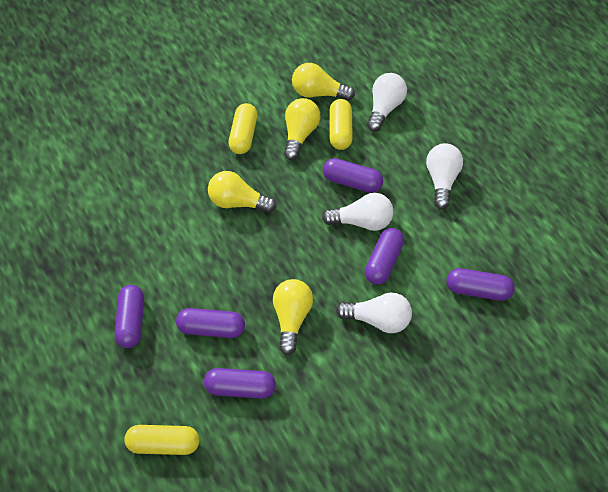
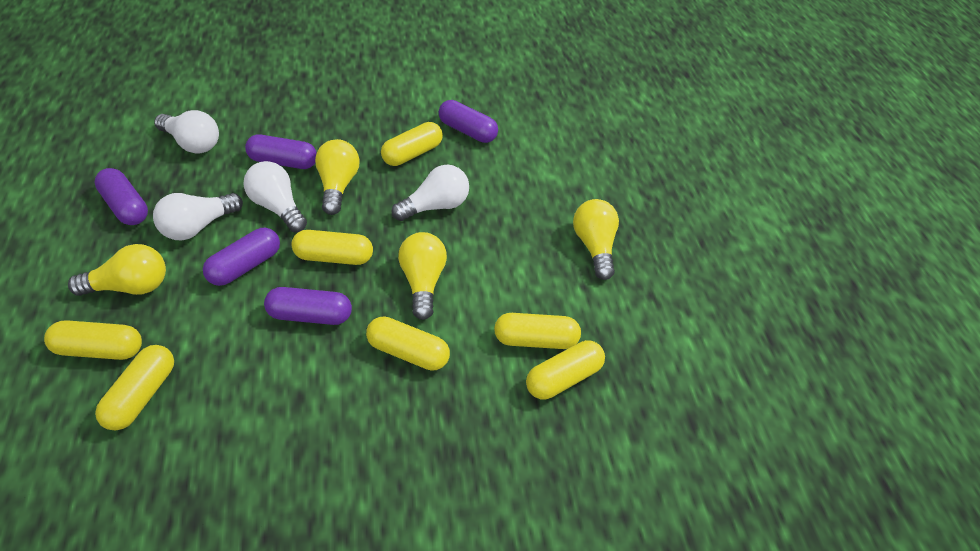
purple capsule: [115,285,144,348] [176,308,245,338] [204,368,276,399] [323,158,383,193] [365,228,404,285] [447,268,515,301] = 6 -> [94,168,148,225] [203,228,280,286] [245,134,317,169] [264,287,352,325] [439,100,498,143] = 5
yellow capsule: [124,425,199,455] [229,103,257,154] [329,99,353,150] = 3 -> [44,320,142,360] [95,345,174,431] [291,230,373,265] [366,316,450,371] [381,122,443,166] [494,313,581,349] [526,340,605,399] = 7

